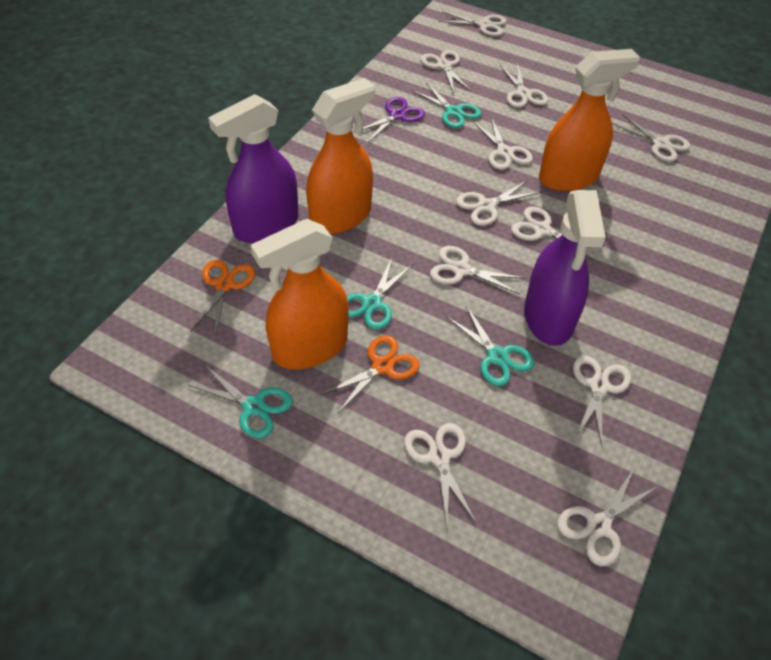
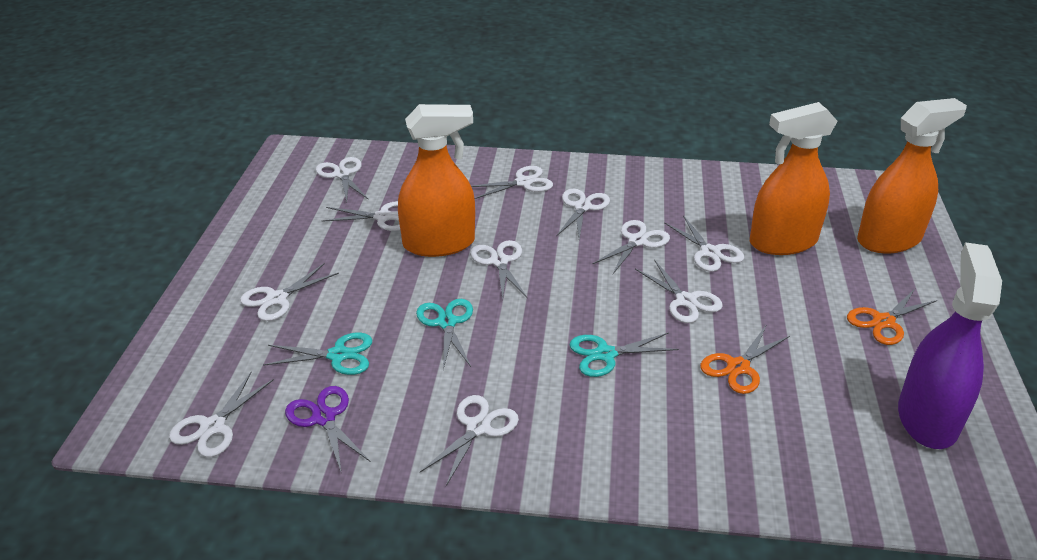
purple spray bottle: [208,94,299,243] [524,190,606,346] = 2 -> [898,242,1002,449] = 1
turquoise scissors: [187,365,293,439] [347,258,413,330] [412,82,481,128] [446,305,534,386] = 4 -> [263,333,372,375] [416,299,473,370] [569,332,679,377] = 3

